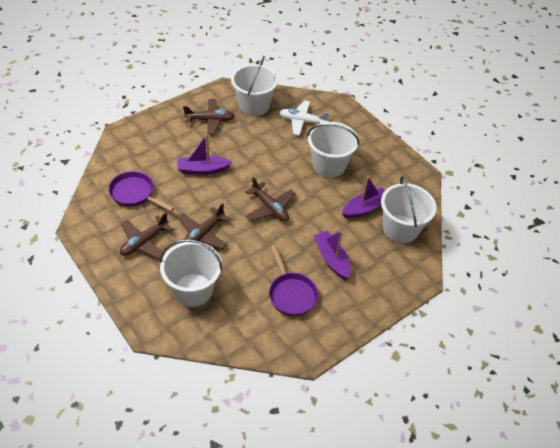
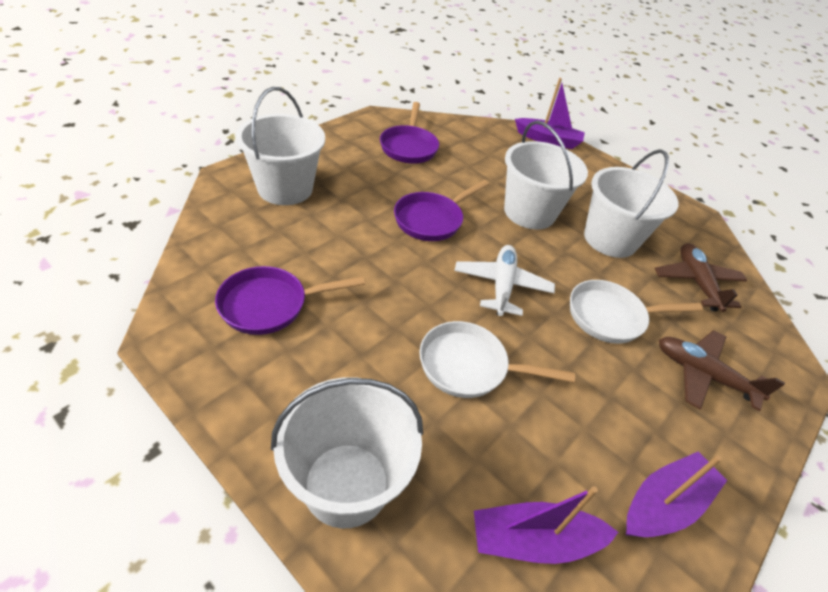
brown plane: [120,213,174,260] [178,203,231,249] [183,99,235,135] [245,177,296,222] = 4 -> [655,243,748,312] [659,330,785,411] = 2
purple pan: [109,171,174,212] [269,245,318,316] = 2 -> [215,266,365,335] [380,102,439,163] [394,180,490,241] = 3
white pan: none = 0 -> [419,321,575,398] [570,280,703,344] = 2

